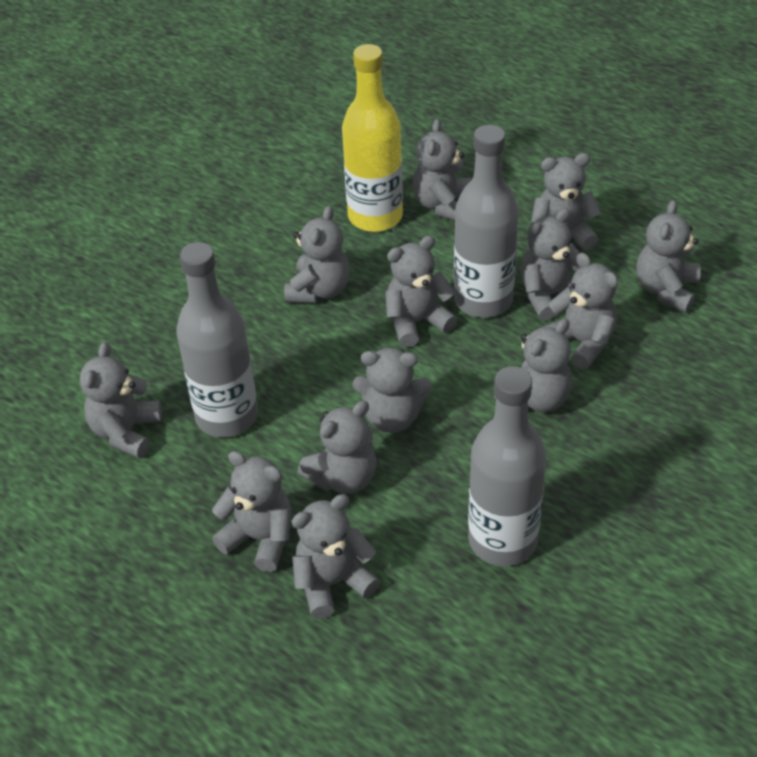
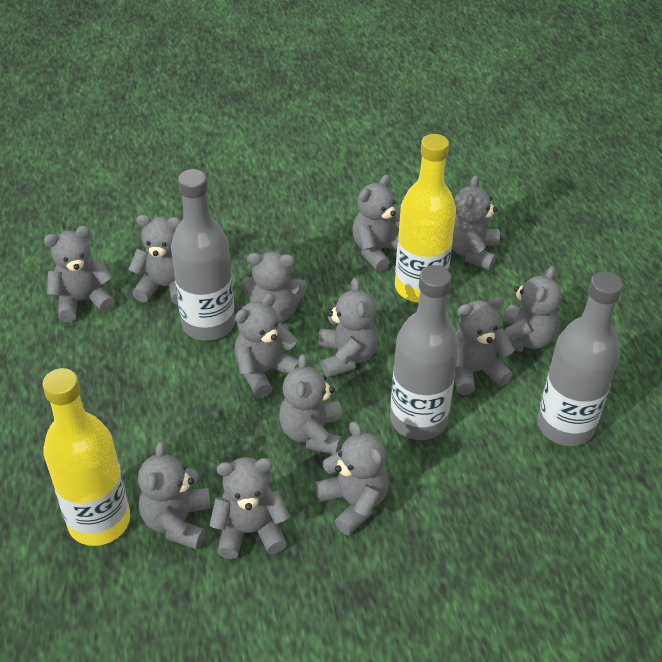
yellow bottle: [342,44,403,232] = 1 -> [42,368,130,546] [395,134,456,303] = 2

